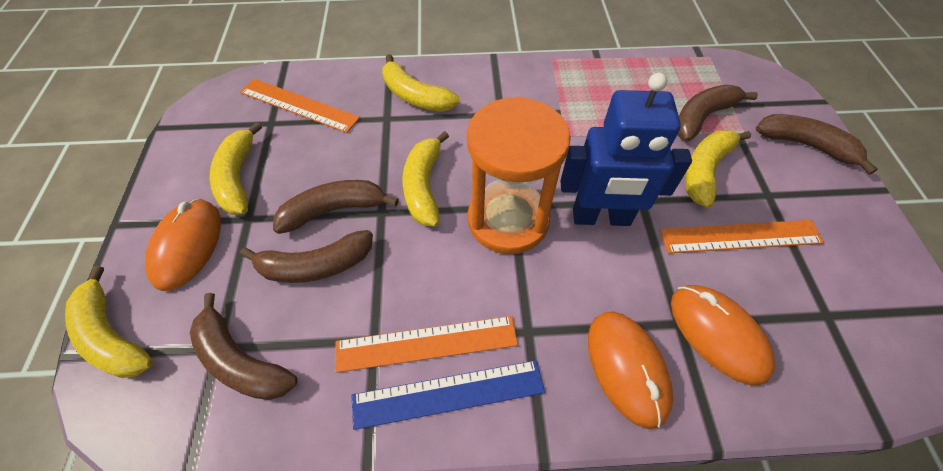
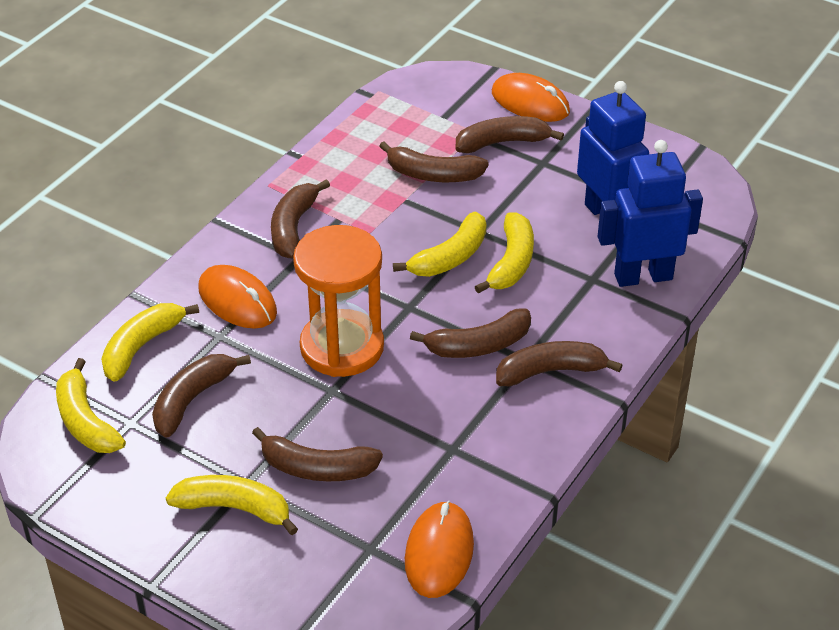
blue robot: [560,73,692,226] = 1 -> [577,81,649,215] [598,140,703,287] = 2
blue ruler: [352,360,545,430] = 1 -> none = 0
brown banana: [190,293,297,400] [240,230,373,283] [273,180,399,234] [677,85,758,142] [756,114,878,175] = 5 -> [152,354,251,438] [252,427,383,481] [271,179,330,258] [379,141,489,182] [410,308,531,358] [456,116,564,153] [496,341,622,386] = 7
orange ruler: [240,79,360,133] [335,316,518,373] [660,220,824,253] = 3 -> none = 0

